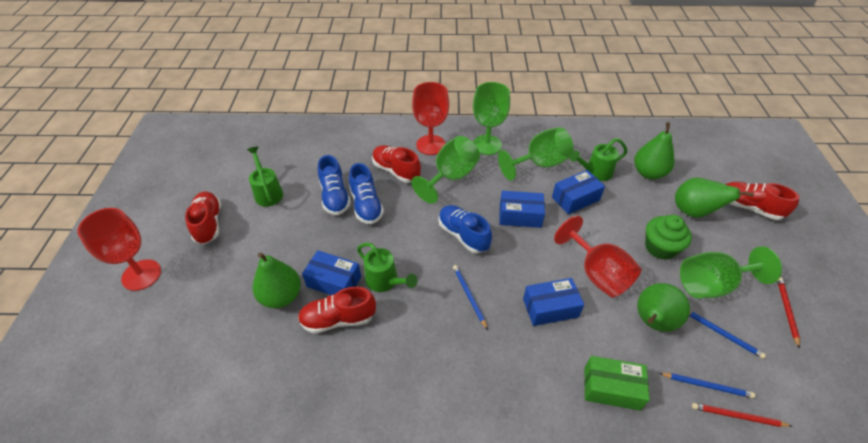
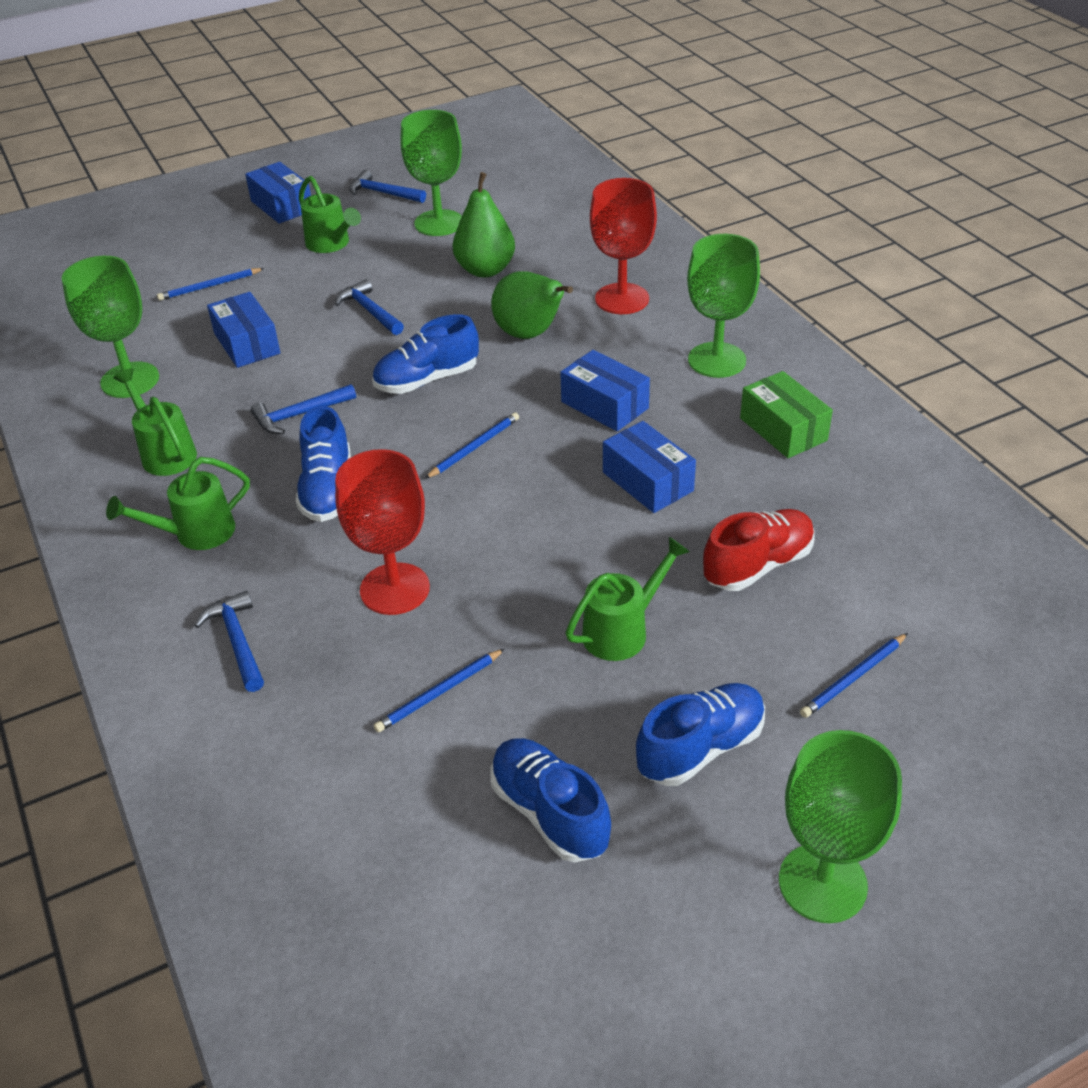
blue hammer: none = 0 -> [194,591,264,692] [251,384,356,434] [335,279,404,335] [349,170,426,203] = 4
blue pencil: [453,265,488,330] [659,373,755,398] [689,311,766,359] = 3 -> [157,268,265,301] [374,649,504,733] [425,412,519,479] [800,633,908,718] = 4
blue shoe: [318,155,351,215] [349,163,384,224] [439,205,492,253] = 3 -> [296,406,351,522] [372,314,479,394] [490,738,611,862] [636,683,765,786] = 4
green cupcake: [645,215,692,260] = 1 -> none = 0
green pear: [253,253,301,308] [634,122,675,179] [637,283,690,332] [675,178,754,218] = 4 -> [453,172,515,277] [491,271,573,339] = 2
green watering can: [247,146,283,207] [357,243,418,292] [570,138,627,181] = 3 -> [106,457,250,550] [113,368,197,476] [299,176,361,253] [566,537,690,661] = 4
red goblet: [77,208,161,291] [412,82,449,155] [554,216,641,297] = 3 -> [335,449,430,615] [590,178,657,314] = 2
red pencil: [692,403,792,427] [778,277,800,349] = 2 -> none = 0
red shoe: [185,192,221,244] [298,287,376,334] [372,145,421,183] [725,182,800,220] = 4 -> [703,509,815,591] = 1

